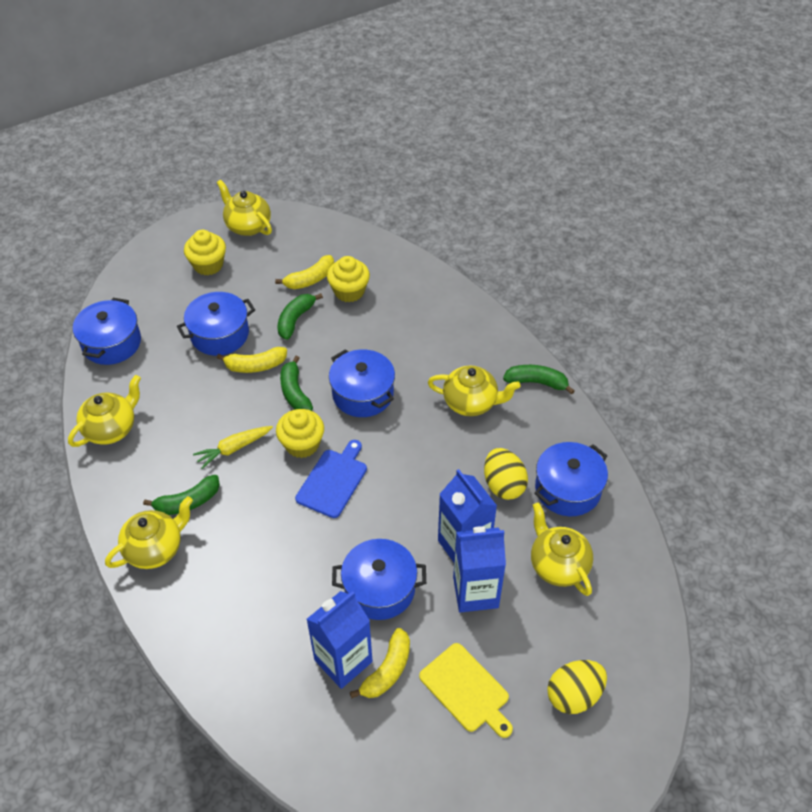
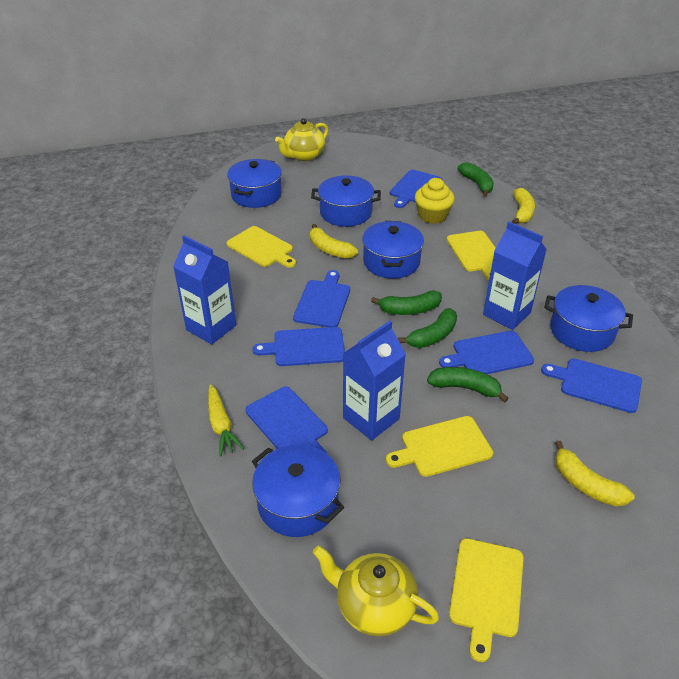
blue cutting board: [295,440,367,518] = 1 -> [246,386,328,453] [252,327,345,366] [293,270,350,327] [390,170,443,208] [439,330,534,374] [541,358,642,413] = 6
yellow cupcake: [184,230,226,275] [276,409,324,458] [327,256,370,302] = 3 -> [415,178,455,224] = 1
yellow cutting board: [419,643,513,738] = 1 -> [227,226,296,268] [386,416,493,477] [447,231,496,280] [449,538,524,662] = 4
yellow egg: [484,448,528,500] [547,660,607,714] = 2 -> none = 0
yellow teapot: [68,375,141,447] [105,496,193,569] [217,180,272,236] [428,366,521,416] [531,502,593,596] = 5 -> [275,118,328,161] [313,545,439,637] = 2

